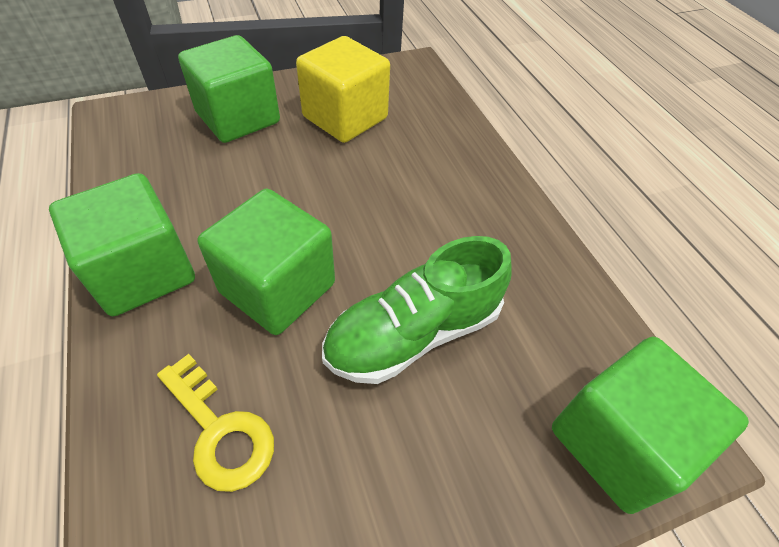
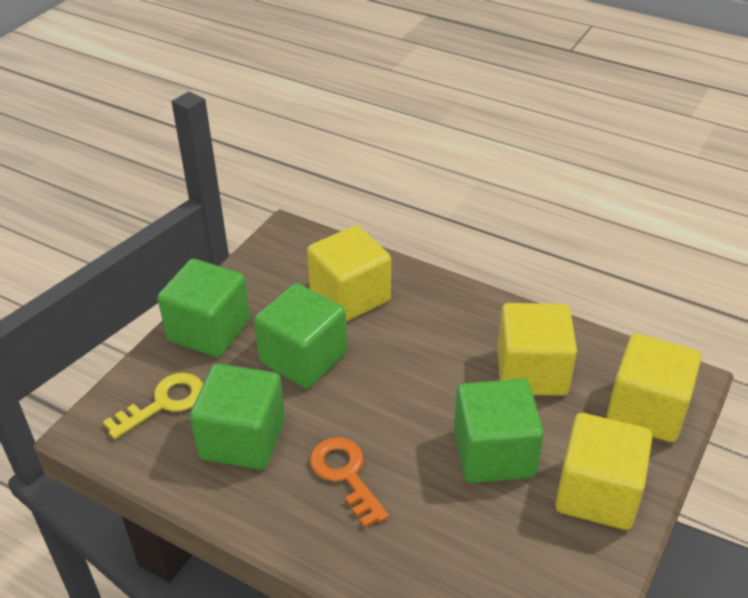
green shoe: [322,236,512,384] = 1 -> none = 0
orange key: none = 0 -> [310,437,389,528] = 1
yellow cube: [296,36,390,143] = 1 -> [307,225,391,322] [497,303,577,396] [555,413,652,530] [607,333,701,442] = 4

